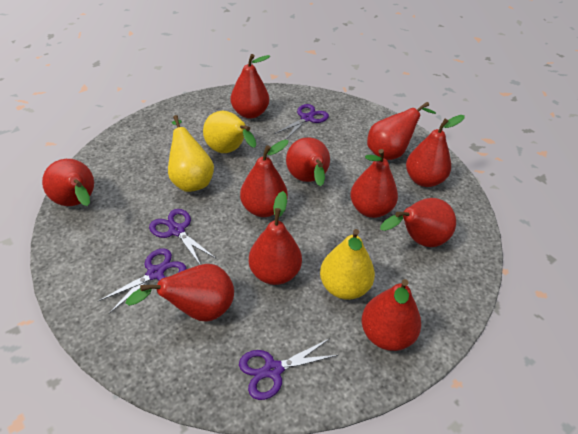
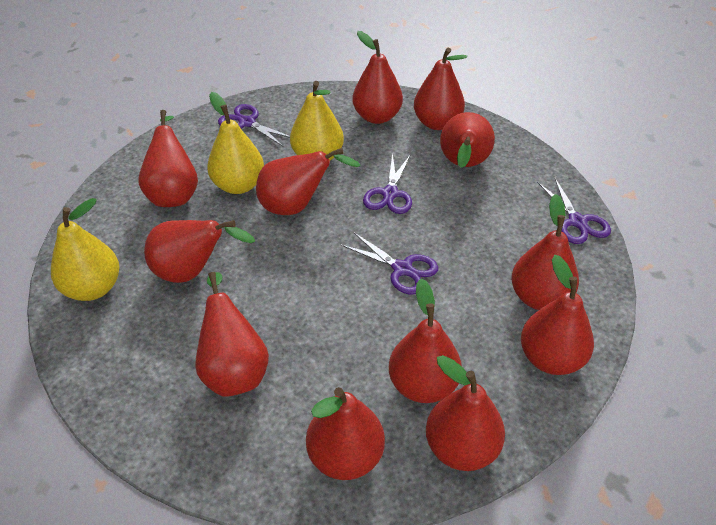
red pear: [42,159,94,206] [126,264,234,322] [231,54,270,119] [240,140,289,217] [249,191,302,285] [286,137,330,186] [350,149,398,218] [361,279,421,351] [367,102,436,160] [380,198,456,247] [406,115,465,187] = 11 -> [138,110,198,207] [144,220,255,283] [195,272,269,396] [256,148,360,215] [306,387,385,480] [352,31,403,124] [389,279,462,403] [414,48,467,130] [426,355,505,471] [440,112,495,168] [511,194,579,310] [521,255,594,375] = 12

